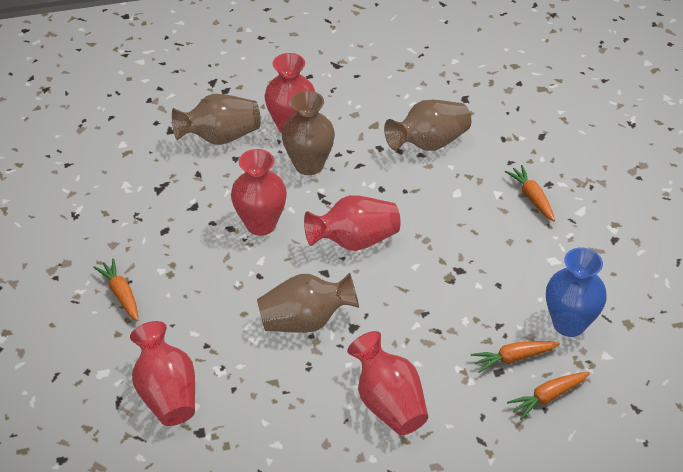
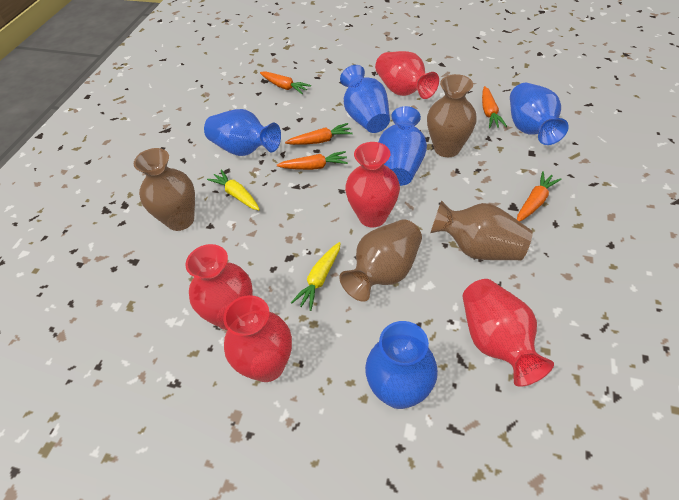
blue vase: [546,248,607,337] = 1 -> [204,109,281,156] [340,65,390,133] [365,321,438,409] [379,106,427,186] [510,83,569,145] = 5
orange carrot: [93,258,138,322] [471,341,560,373] [505,165,555,222] [507,372,590,420] = 4 -> [260,71,311,94] [277,151,348,170] [285,123,353,145] [482,86,507,128] [517,171,561,222] = 5
yellow carrot: none = 0 -> [207,169,260,211] [291,242,341,311] = 2

